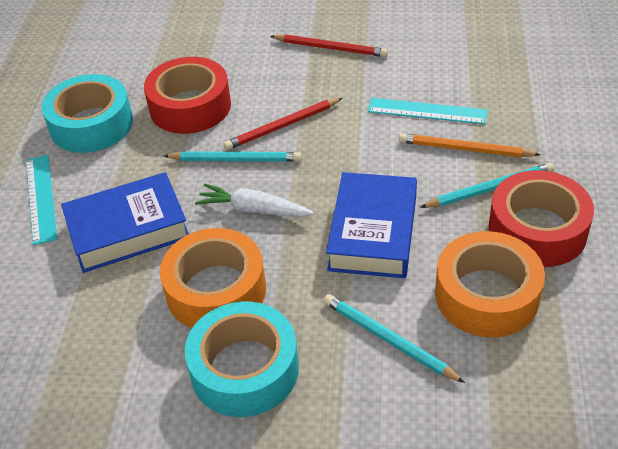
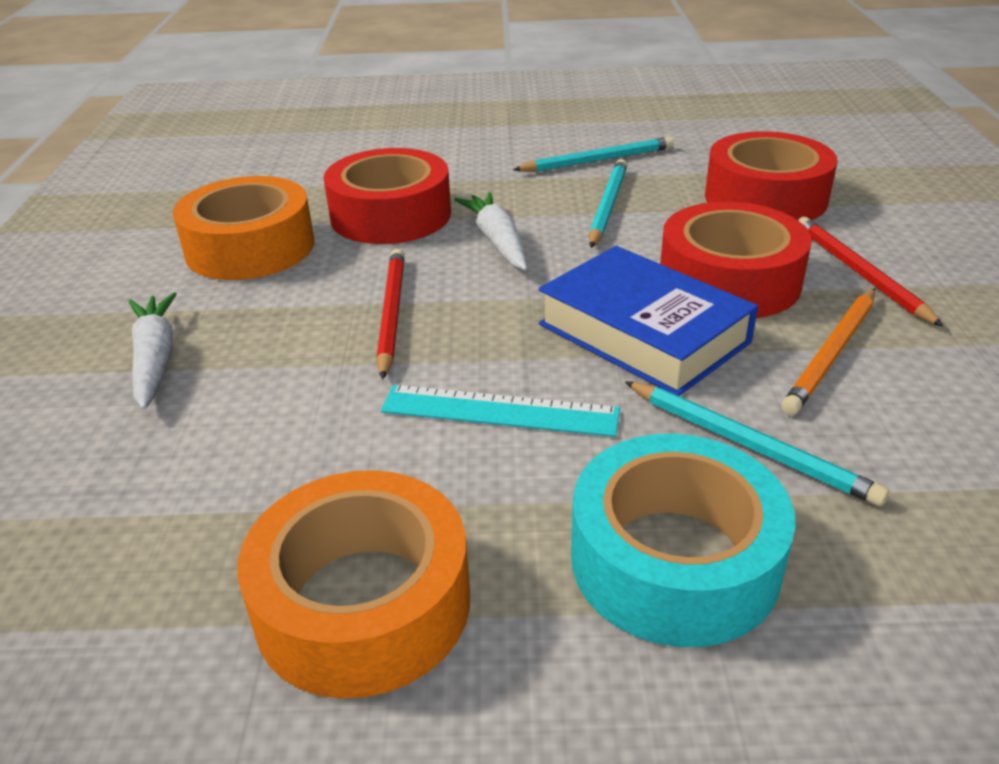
blue book: [61,172,189,273] [326,172,417,278] = 2 -> [539,246,758,396] = 1
red tape: [144,57,231,134] [489,170,594,267] = 2 -> [324,148,451,244] [660,202,812,318] [705,131,838,220] = 3
turquoise ruler: [26,155,57,245] [368,98,488,124] = 2 -> [381,385,620,437] = 1
turquoise tape: [42,74,133,153] [185,302,299,417] = 2 -> [571,434,796,647] = 1
white carrot: [195,184,314,217] = 1 -> [129,292,176,410] [454,192,527,271] = 2

